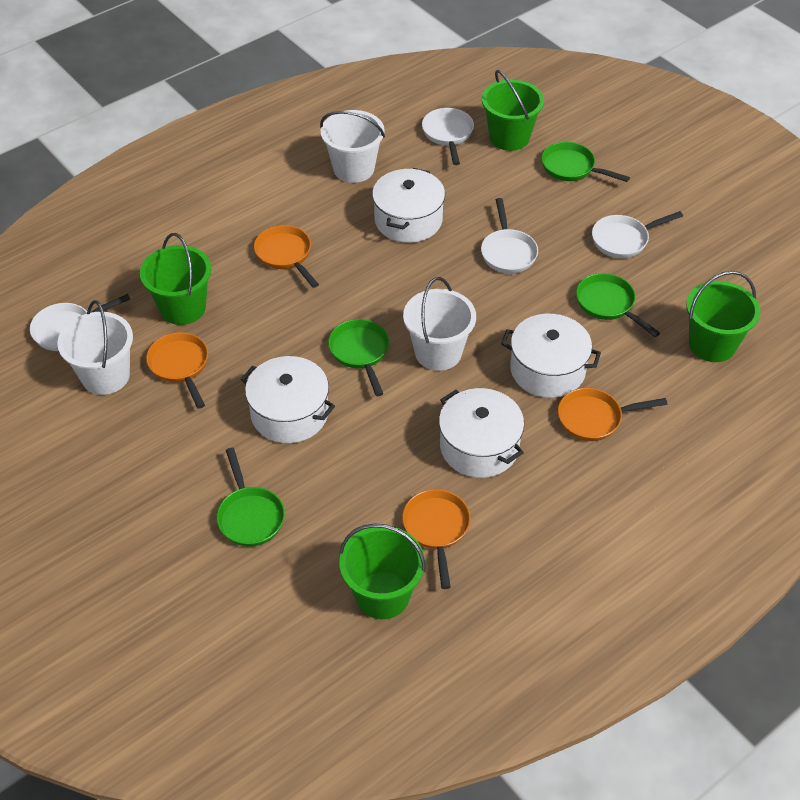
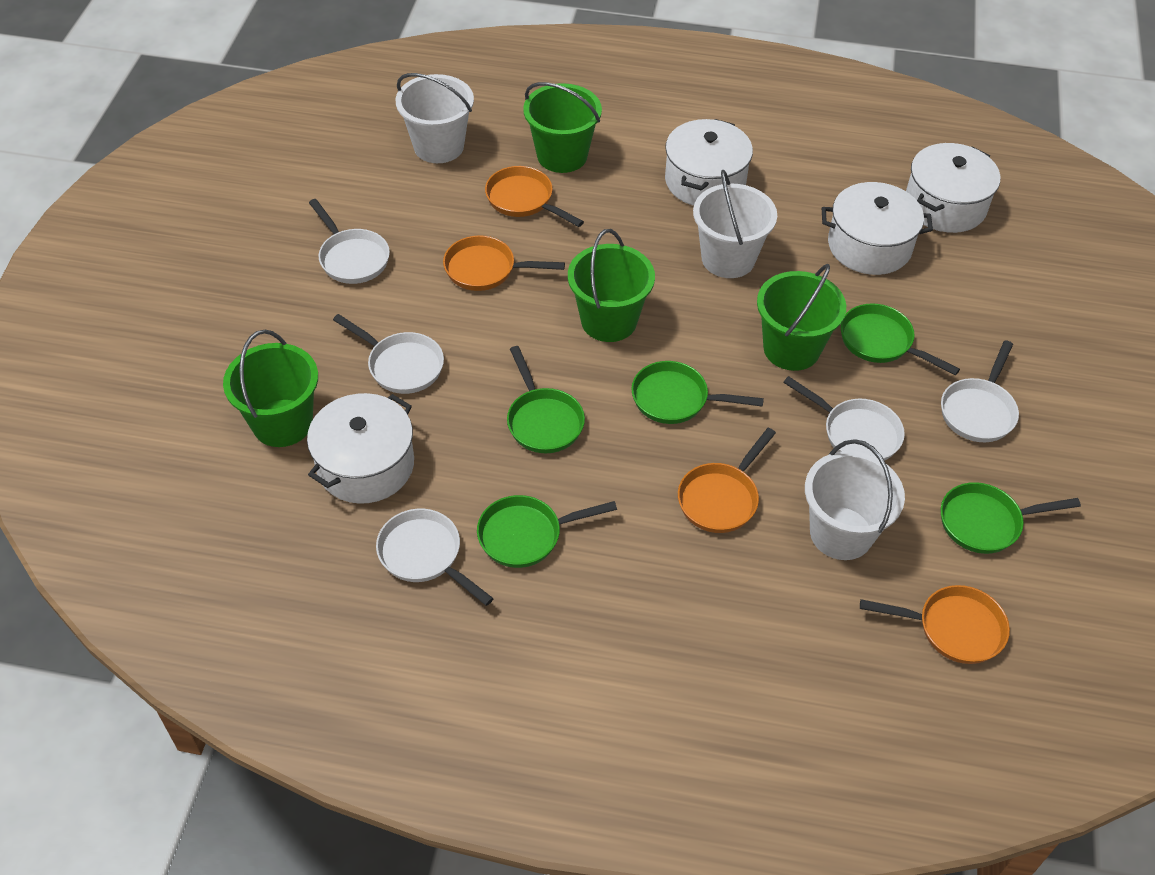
green pan: [217,448,285,547] [328,319,389,396] [541,142,630,182] [576,273,660,337] = 4 -> [477,495,617,568] [507,346,585,453] [631,361,764,424] [841,303,960,375] [941,482,1081,554] = 5
white pan: [30,294,130,351] [422,108,474,165] [481,198,538,273] [592,211,683,258] = 4 -> [309,199,390,284] [333,314,444,394] [376,509,494,606] [783,376,905,461] [941,340,1019,442] = 5

